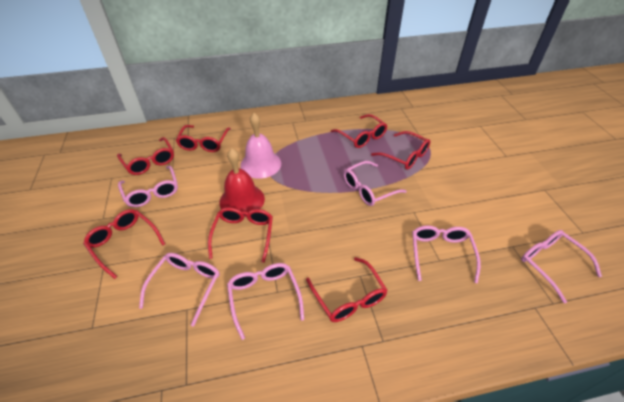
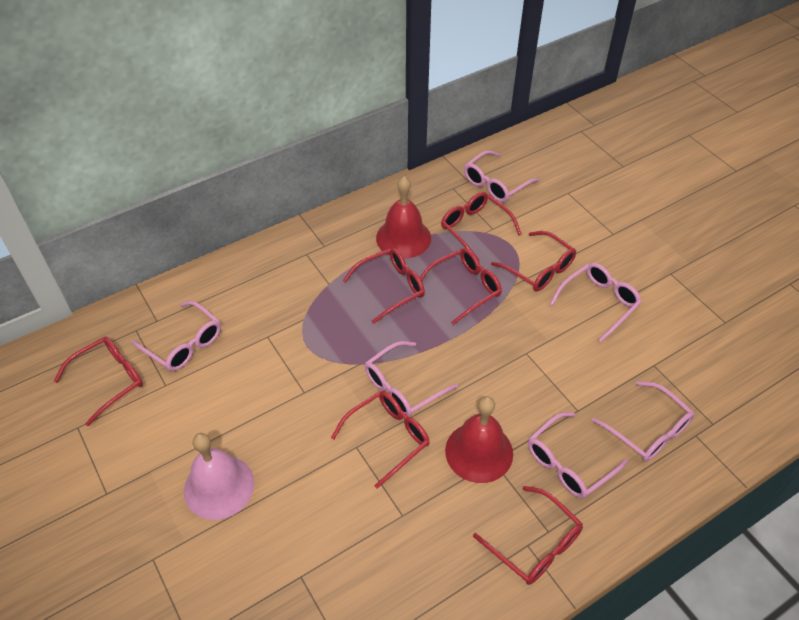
red bell: [220,148,265,217] = 1 -> [376,176,431,258] [445,396,513,483] = 2

